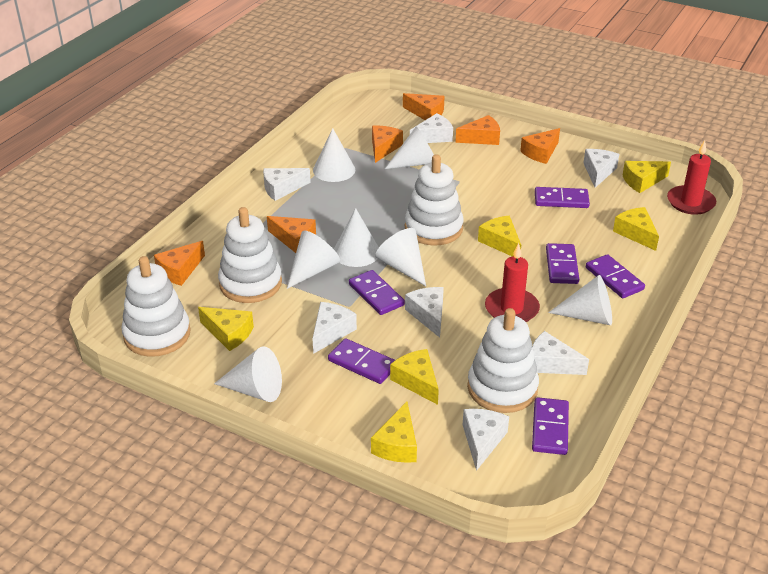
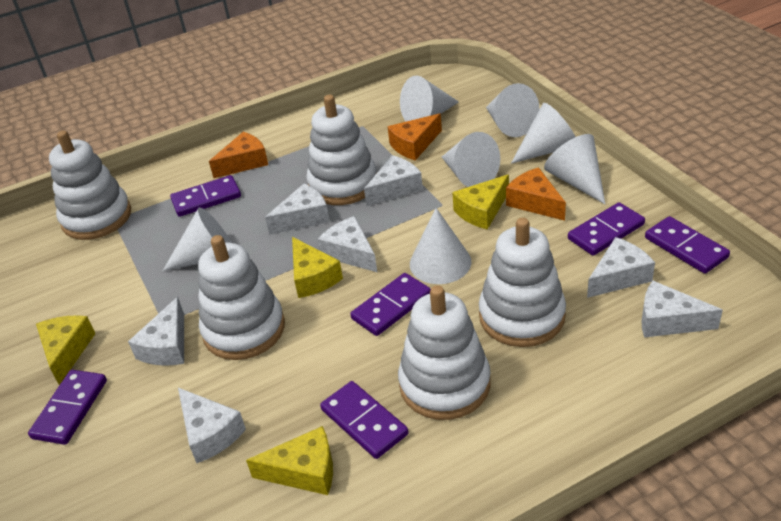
orange cheese: [154,241,205,286] [267,216,316,253] [372,126,403,163] [403,93,445,120] [455,115,500,145] [520,128,560,164] = 6 -> [209,132,268,178] [388,113,442,161] [506,167,566,221] = 3
red candle: [485,243,540,322] [667,140,716,215] = 2 -> none = 0
white stacking toy: [121,256,191,357] [218,207,282,303] [405,154,464,246] [467,308,539,413] = 4 -> [49,131,131,240] [198,235,285,360] [306,95,377,205] [398,285,490,420] [479,218,566,347] = 5
yellow cheese: [198,307,254,351] [371,402,417,463] [390,349,439,405] [478,216,521,257] [613,207,659,251] [622,161,671,193] = 6 -> [36,315,95,385] [246,426,333,495] [292,237,343,298] [452,174,509,230] = 4

